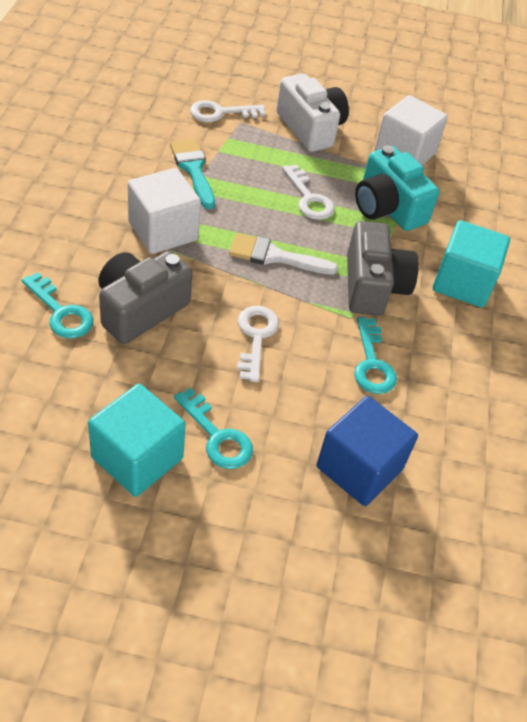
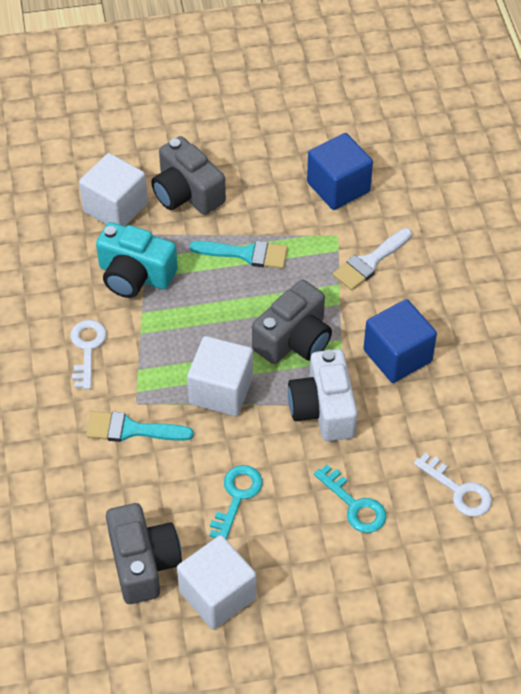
blue cube: [317,396,418,506] = 1 -> [307,133,373,210] [363,299,437,383] = 2
grey camera: [98,251,192,344] [347,221,419,316] = 2 -> [106,503,182,604] [151,136,226,215] [252,280,332,364] = 3
turquoise brush: [170,139,215,209] = 1 -> [86,411,194,442] [190,241,288,269] = 2
turquoise cube: [88,384,186,497] [433,220,510,308] = 2 -> none = 0
turquoise key: [22,272,93,339] [174,388,253,469] [354,317,397,394] = 3 -> [209,465,263,540] [314,465,387,533] = 2
white cube: [128,168,201,254] [375,95,448,165] = 2 -> [79,153,148,226] [177,535,256,630] [187,336,253,416] = 3
white key: [190,100,266,122] [237,306,279,382] [282,164,335,220] = 3 -> [70,320,107,389] [414,453,492,517] = 2

